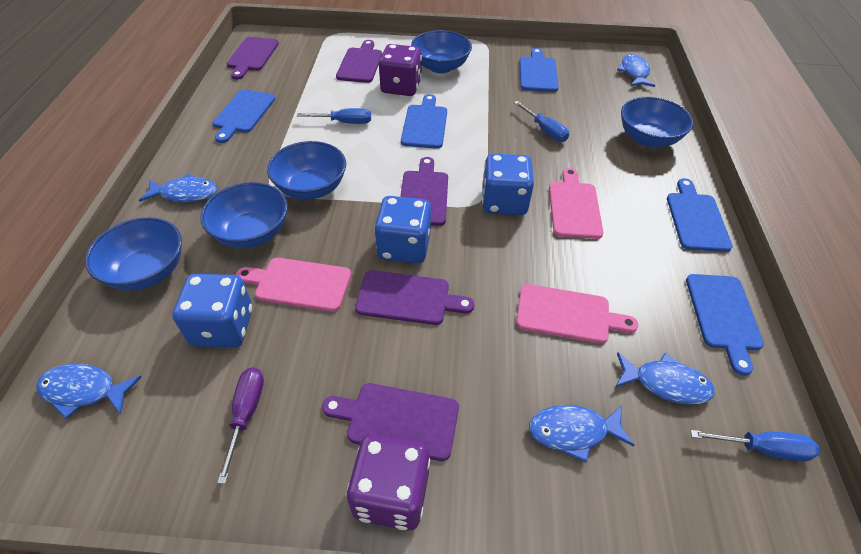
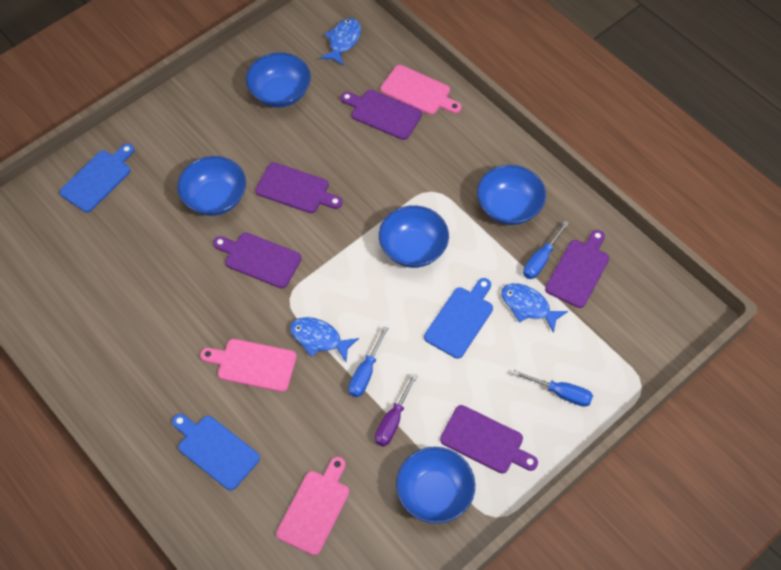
blue cutting board: [213,89,275,143] [401,94,447,149] [520,48,559,92] [667,178,733,252] [686,274,764,376] = 5 -> [60,144,134,212] [172,414,260,490] [424,278,493,359] = 3
blue dice: [172,274,253,347] [374,196,431,264] [482,154,534,215] = 3 -> none = 0
blue fish: [36,364,141,419] [139,173,217,203] [529,405,635,463] [615,352,715,405] [617,54,655,87] = 5 -> [290,317,359,362] [320,18,361,65] [501,283,568,333] = 3
purple dice: [347,434,430,530] [379,44,422,96] = 2 -> none = 0

